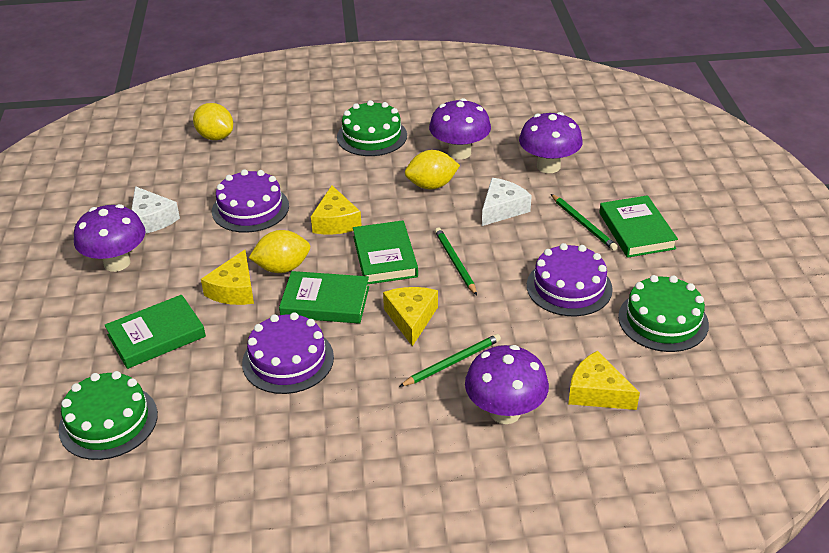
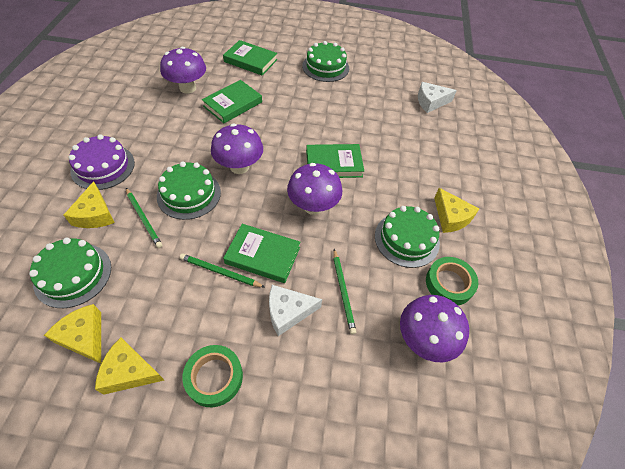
green cake: [58,371,158,460] [337,100,407,156] [618,275,709,352] = 3 -> [29,238,111,308] [157,162,221,220] [302,41,349,82] [375,206,440,268] = 4
green tape: none = 0 -> [182,345,243,407] [426,257,478,305] = 2
purple cake: [212,169,289,233] [242,312,334,394] [527,243,613,316] = 3 -> [68,134,135,190] = 1
yellow lemon: [193,103,233,140] [249,230,310,273] [405,150,460,189] = 3 -> none = 0

